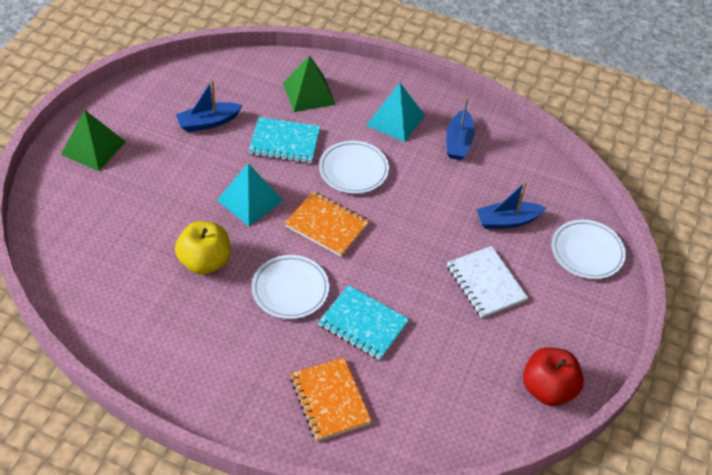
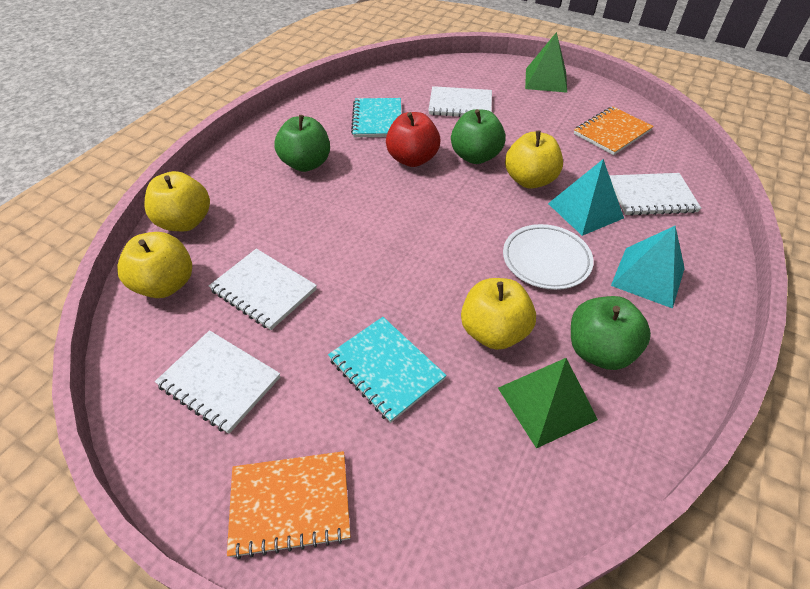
blue boat: [176,80,243,132] [446,97,475,160] [476,181,546,229] = 3 -> none = 0
green apple: none = 0 -> [274,115,330,172] [451,109,506,164] [571,296,651,370] = 3
white notebook: [447,246,528,318] = 1 -> [155,330,280,434] [209,249,317,330] [428,86,492,117] [610,173,701,216] = 4
white plate: [252,255,329,319] [319,141,389,194] [552,220,626,279] = 3 -> [503,224,594,290] = 1
yellow apple: [175,221,231,275] = 1 -> [117,232,192,298] [144,171,210,231] [461,278,536,350] [505,131,563,189] = 4

